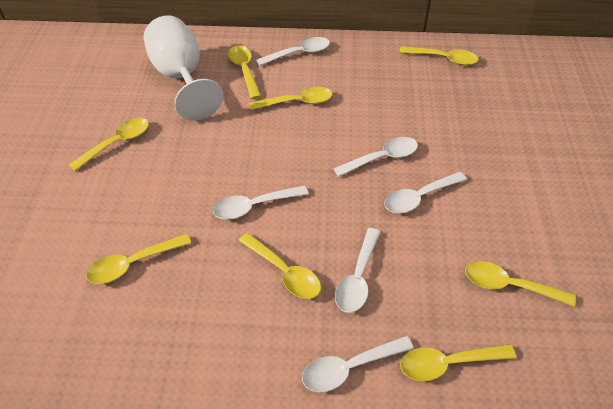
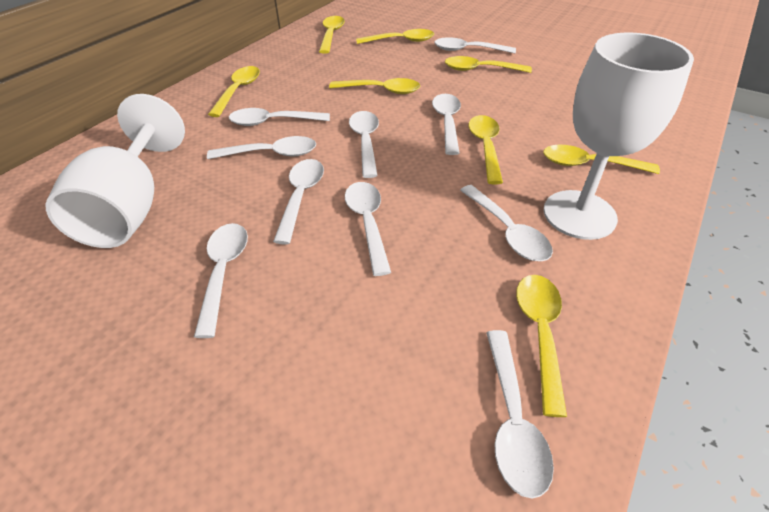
white goblet: [144,15,223,120] = 1 -> [46,94,185,248] [543,32,694,240] = 2
white spoon: [213,185,309,220] [256,37,330,66] [302,336,414,392] [334,137,418,177] [335,228,381,313] [384,172,467,214] = 6 -> [194,223,248,338] [207,136,316,159] [229,108,330,126] [273,159,324,245] [345,182,391,276] [349,111,379,178] [432,94,461,155] [434,37,516,53] [460,185,553,261] [487,330,554,498] = 10

